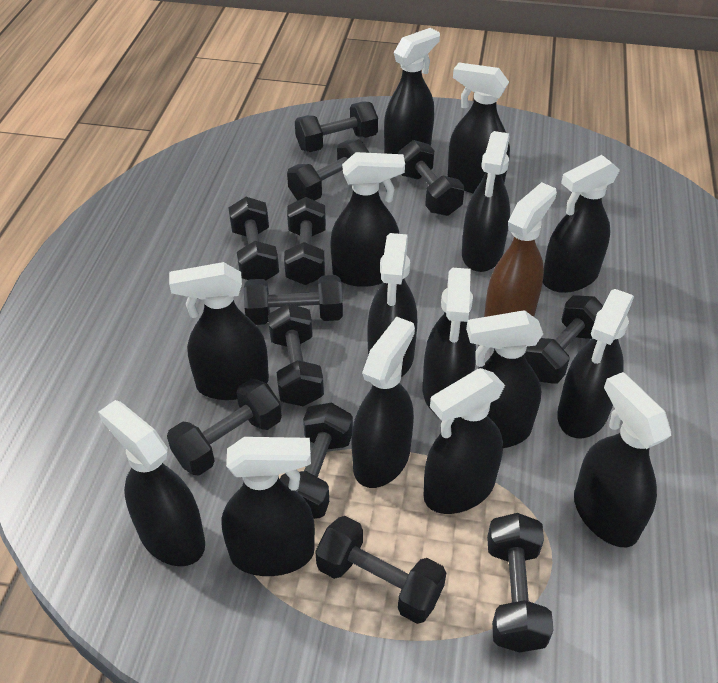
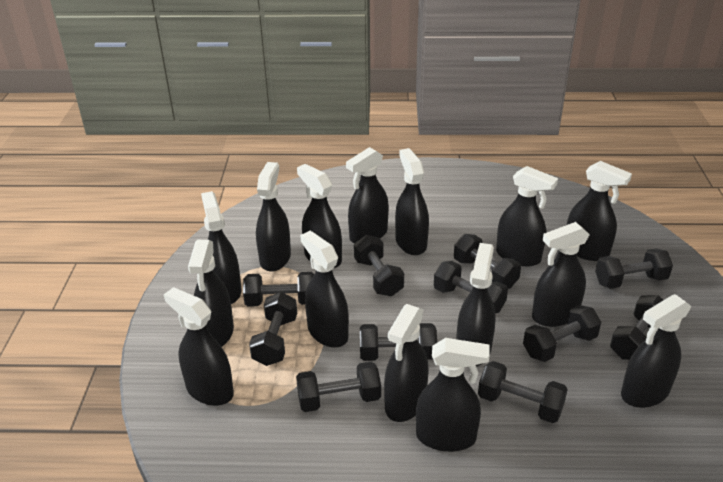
black dumbbell: [167,379,282,476] [228,197,279,280] [244,275,343,325] [268,303,324,406] [280,403,353,519] [284,197,326,285] [287,139,370,201] [295,102,378,152] [315,516,446,624] [398,140,465,216] [487,513,554,652] [525,295,603,384] = 12 -> [243,272,314,307] [249,292,297,366] [296,362,381,412] [354,235,404,296] [360,323,437,361] [434,261,508,313] [454,234,521,289] [478,361,568,423] [523,305,601,362] [595,248,673,289] [610,295,663,360] = 11
brown spray bottle: [484,182,557,317] = 1 -> none = 0

